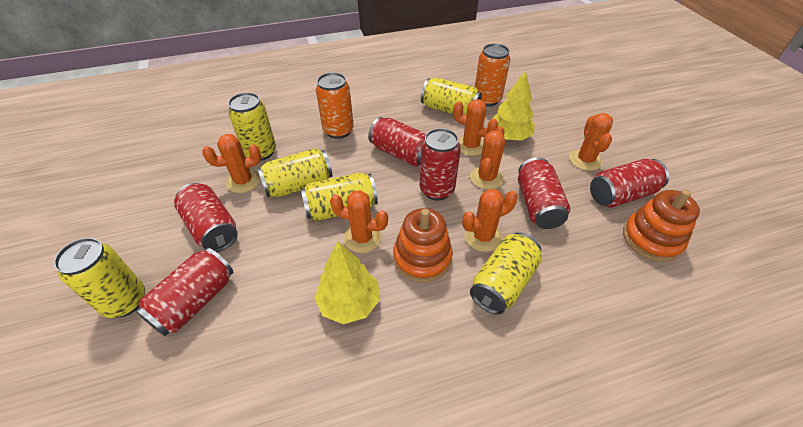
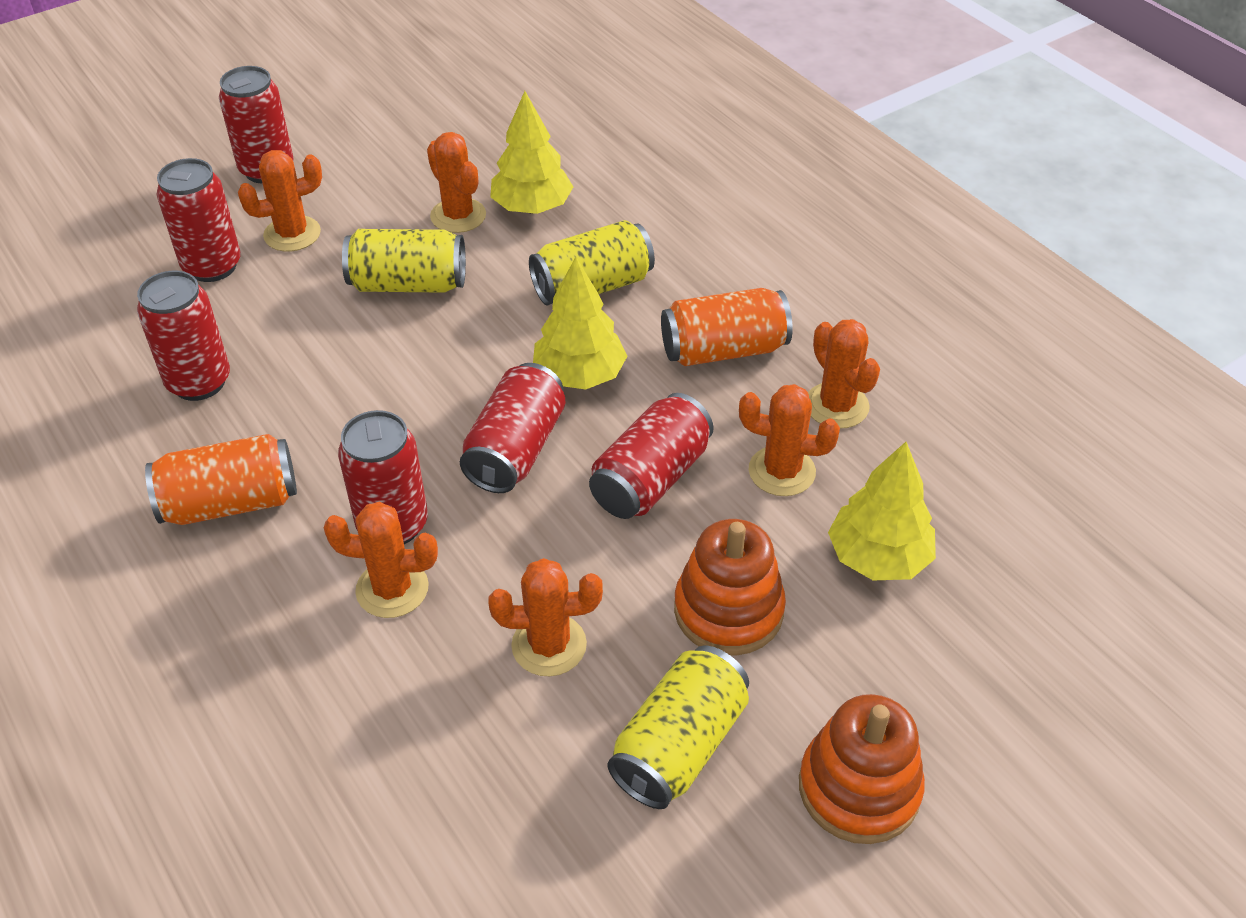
yellow can: [54,238,145,318] [228,92,276,161] [257,148,332,198] [301,173,378,221] [421,78,482,115] [470,232,542,315] = 6 -> [342,229,466,293] [529,220,655,306] [608,646,749,809] = 3
yellow tree: [314,241,380,324] [491,70,535,141] = 2 -> [490,91,573,214] [533,257,627,390] [828,442,936,580] = 3

